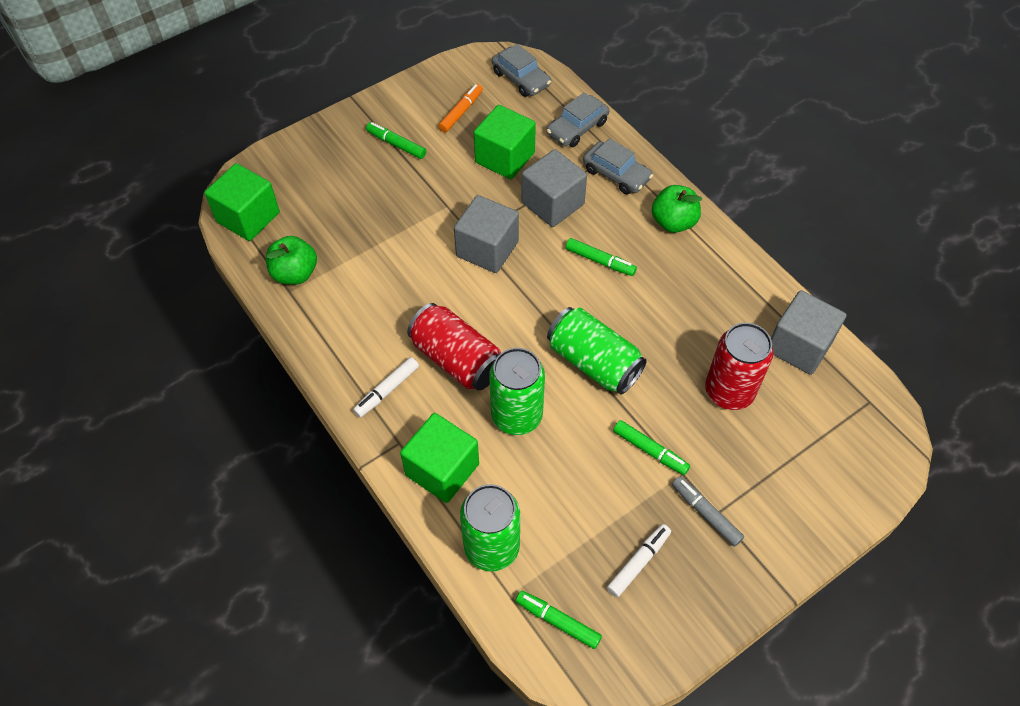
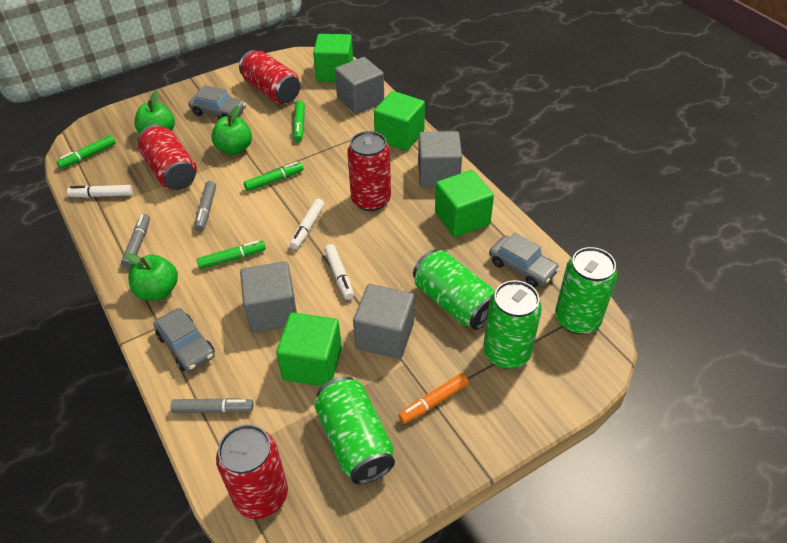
green apple: [266,236,317,285] [652,185,702,233] = 2 -> [124,253,178,300] [134,91,175,134] [211,105,252,155] = 3
green can: [460,484,520,571] [489,348,545,435] [547,307,647,395] = 3 -> [314,376,395,485] [413,250,494,330] [483,280,542,369] [555,247,617,334] = 4
green cube: [204,163,280,241] [400,413,479,503] [474,105,536,179] = 3 -> [276,312,342,386] [313,34,353,82] [374,91,425,151] [435,170,494,237] = 4
grey cube: [454,195,519,273] [521,149,587,227] [771,290,847,375] = 3 -> [240,261,297,333] [335,57,384,114] [353,284,414,359] [418,131,462,187] = 4
grey marker: [672,476,744,547] = 1 -> [121,214,150,268] [170,398,253,413] [194,181,216,231] = 3
red can: [407,303,501,390] [705,323,774,410] = 2 -> [138,125,197,190] [216,424,288,519] [239,50,300,104] [347,131,391,211] = 4
white marker: [353,357,419,417] [607,524,671,597] = 2 -> [67,185,133,198] [290,199,324,249] [324,244,354,300] = 3

